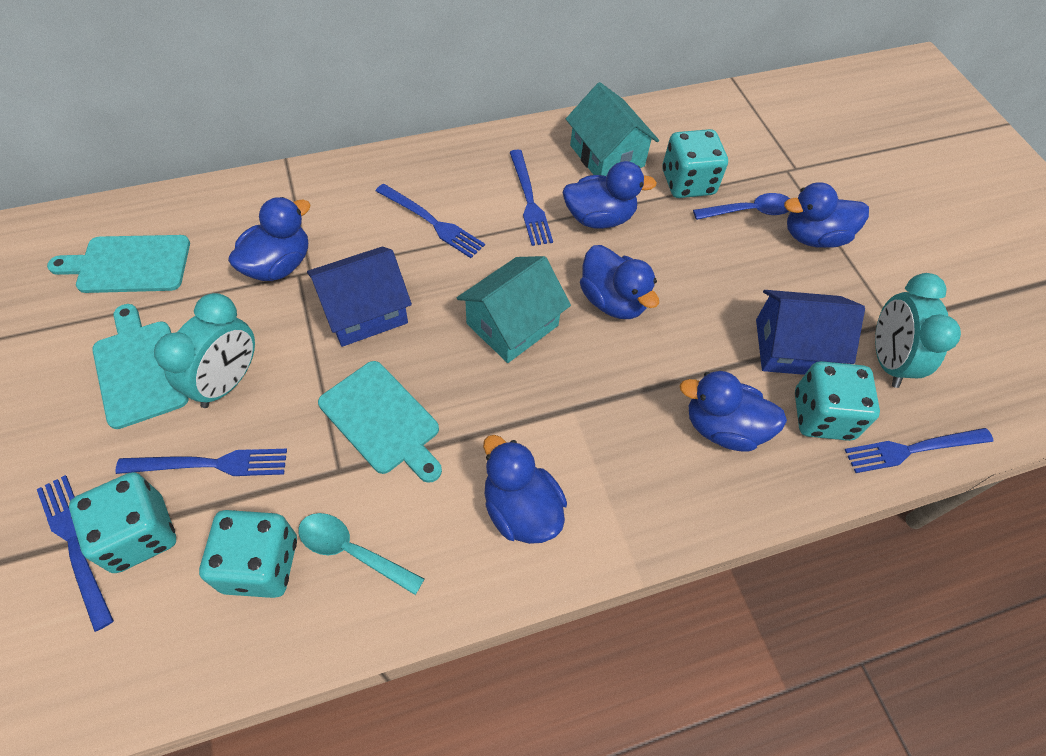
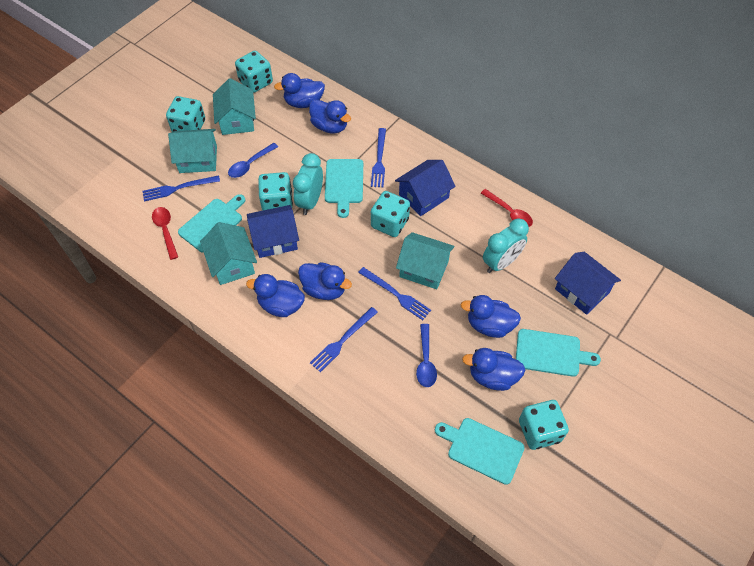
blue fork: [37,475,114,632] [115,449,287,476] [376,184,485,258] [510,149,553,246] [845,428,993,473] = 5 -> [142,175,220,201] [310,307,378,372] [358,267,431,320] [371,128,386,188] = 4
blue house: [307,246,412,347] [756,290,865,375] = 2 -> [247,205,299,258] [395,160,456,216] [555,252,621,315] = 3
blue spoon: [693,193,790,220] = 1 -> [228,143,278,178] [416,324,437,387] = 2
red spoon: none = 0 -> [152,207,178,260] [481,189,533,227] = 2
turquoise cutting board: [47,235,190,293] [92,304,189,429] [318,361,442,483] = 3 -> [178,194,245,253] [325,159,363,218] [435,418,525,485] [516,329,601,377] = 4
turquoise dice: [69,472,176,573] [199,510,297,598] [662,129,728,198] [795,361,880,441] = 4 -> [166,96,205,132] [235,51,273,93] [258,172,293,211] [371,191,410,237] [519,400,569,450] = 5
turquoise house: [457,256,571,363] [566,82,659,176] = 2 -> [168,129,217,173] [200,222,257,285] [213,78,256,135] [396,232,454,289] = 4
turquoise spoon: [298,513,424,595] = 1 -> none = 0

